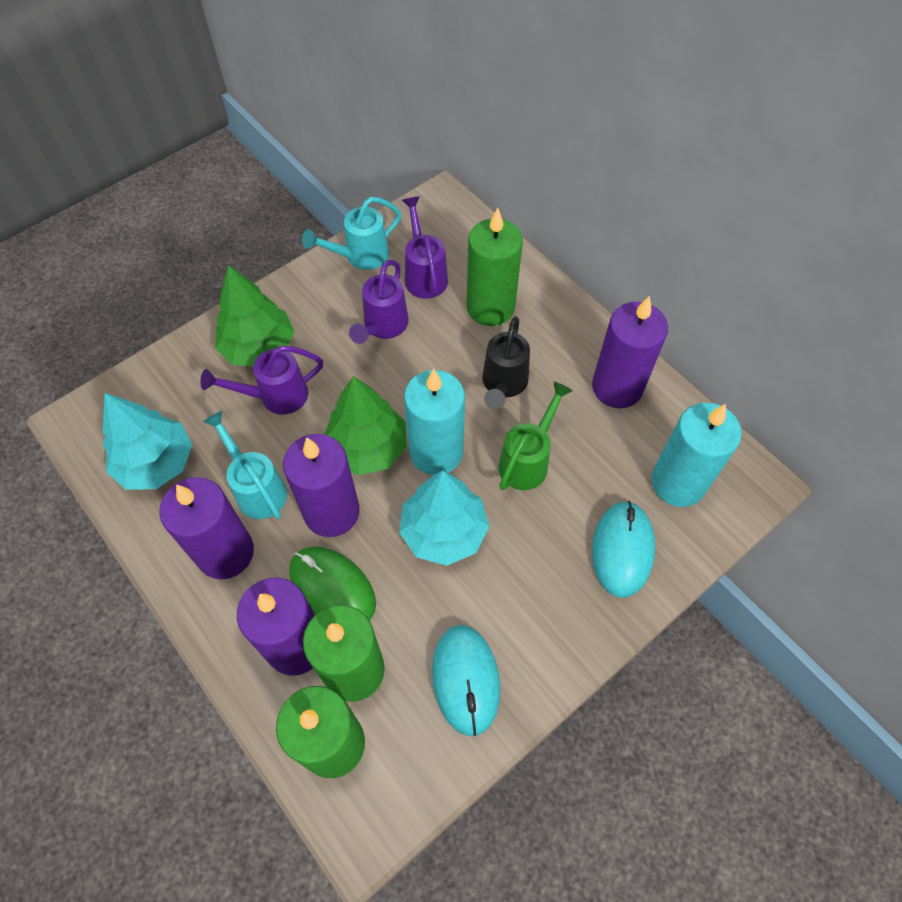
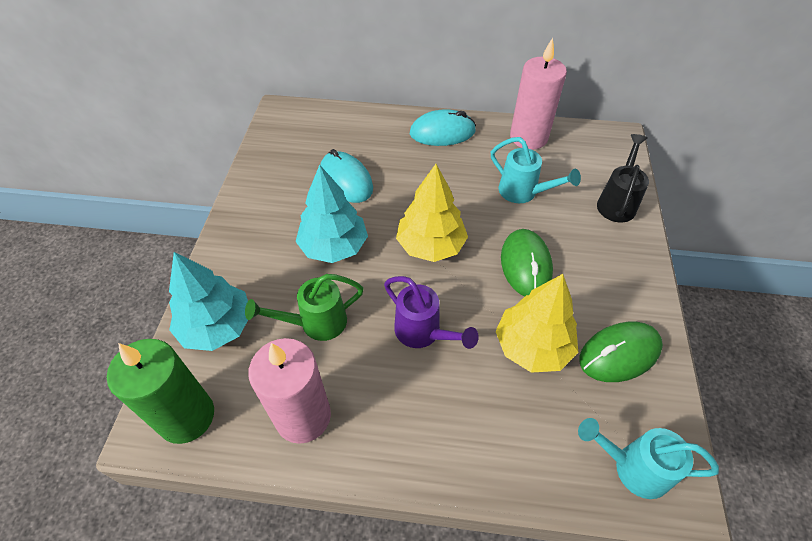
green candle: [276,686,365,778] [303,605,385,702] [467,208,523,326] = 3 -> [107,339,214,444] = 1
green mouse: [289,547,376,620] = 1 -> [501,229,553,296] [579,322,663,382] = 2
green tree: [215,265,295,366] [324,376,407,475] = 2 -> none = 0
pink candle: none = 0 -> [248,338,331,444] [510,38,567,150] = 2
purple candle: [159,477,254,579] [237,577,315,676] [283,434,360,537] [592,296,668,408] = 4 -> none = 0
purple watering can: [200,345,323,414] [349,260,408,344] [402,197,448,299] = 3 -> [384,276,479,349] = 1
turquoise candle: [404,369,465,475] [651,402,742,507] = 2 -> none = 0
yellow tree: none = 0 -> [396,164,468,262] [495,274,578,373] = 2

